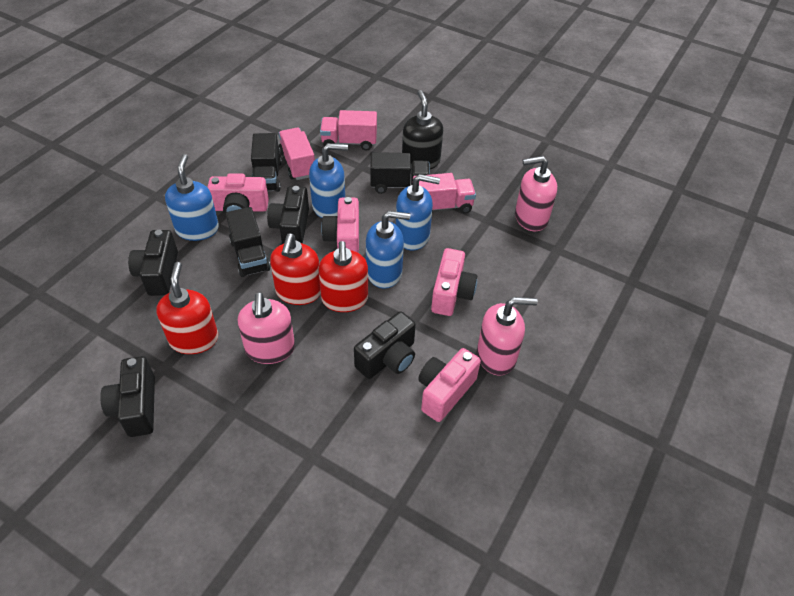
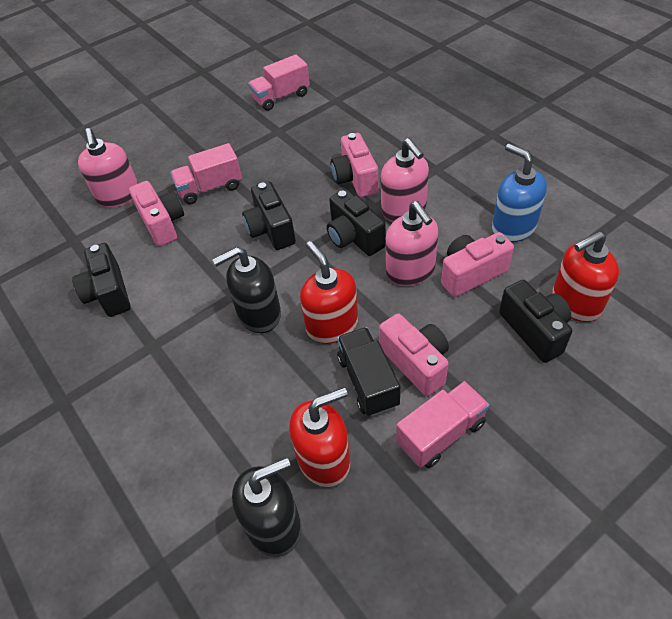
black soap dispenser: [402,90,443,169] = 1 -> [212,247,281,333] [232,457,301,557] = 2
black truck: [226,207,270,277] [251,133,282,192] [370,152,430,194] = 3 -> [337,327,400,416] = 1
blue soap dispenser: [165,154,219,241] [309,143,348,218] [366,211,410,289] [396,174,440,250] = 4 -> [492,143,547,242] = 1

